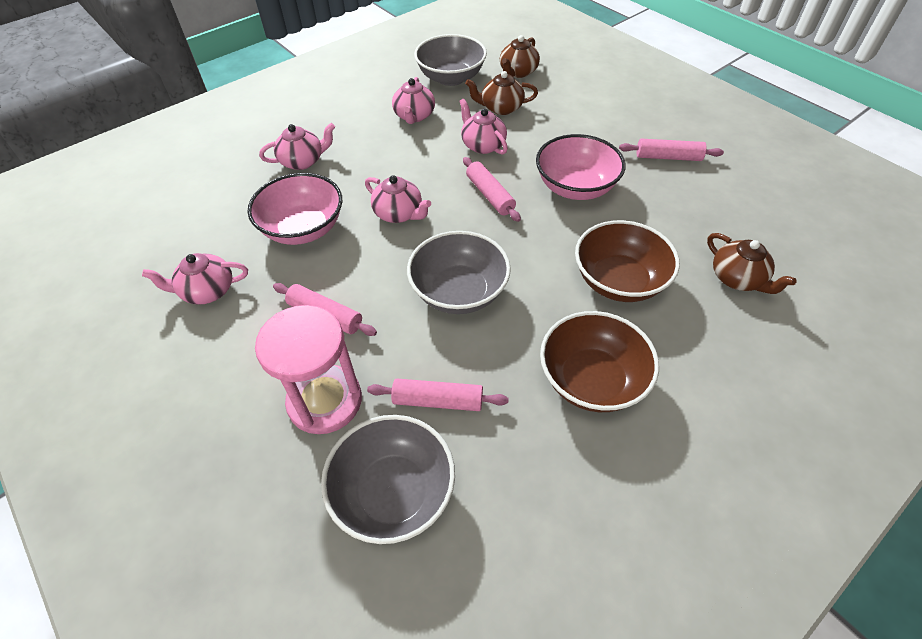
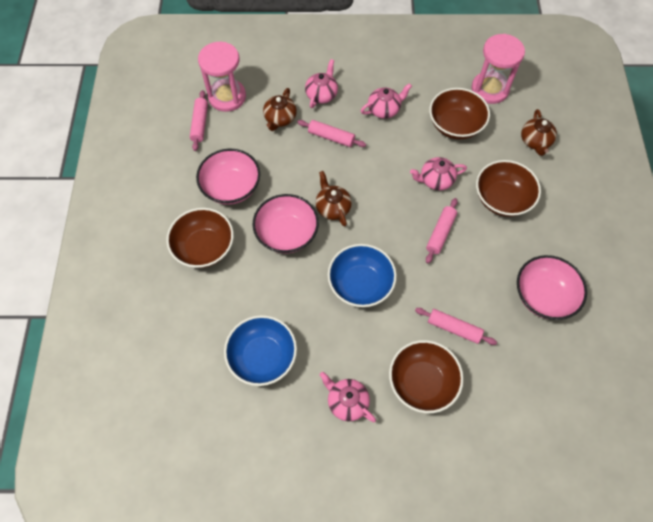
blue bowl: none = 0 -> [224,315,297,386] [327,244,397,307] = 2
brown bowl: [540,311,659,412] [575,220,680,302] = 2 -> [166,208,234,268] [389,340,464,413] [429,88,490,140] [476,160,541,217] = 4
grey bowl: [321,415,455,544] [407,231,511,314] [414,34,487,86] = 3 -> none = 0
pink bowl: [248,173,342,245] [536,134,626,200] = 2 -> [196,149,260,205] [253,194,319,253] [517,255,587,320] = 3
pink hourglass: [255,305,362,434] = 1 -> [198,42,246,112] [472,34,525,104] = 2
pink teapot: [142,253,248,305] [259,123,335,170] [365,175,431,223] [392,77,435,124] [459,99,508,155] = 5 -> [305,59,338,108] [320,372,376,422] [361,83,412,119] [410,157,467,190] = 4

